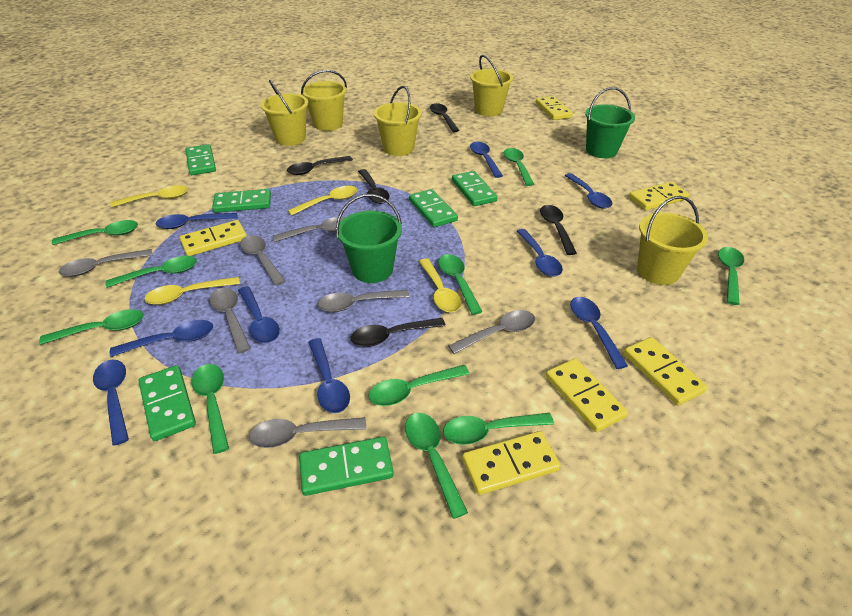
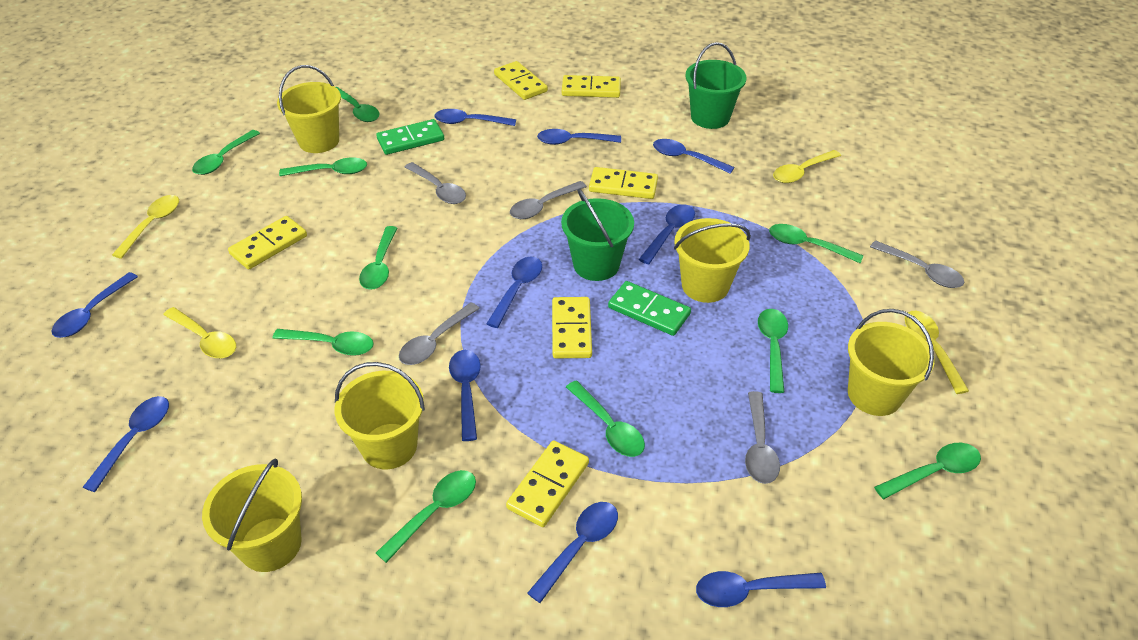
black spoon: [287,156,353,175] [351,318,446,347] [358,169,390,204] [430,103,460,132] [540,205,577,255] = 5 -> none = 0
blue spoon: [93,359,129,446] [110,320,213,357] [155,213,237,229] [238,286,280,343] [308,338,350,413] [470,142,503,178] [516,229,563,277] [565,173,612,209] [570,297,628,369] = 9 -> [51,272,138,338] [83,396,169,492] [435,109,516,126] [449,350,481,441] [486,257,542,328] [527,502,618,603] [537,129,621,145] [639,204,695,264] [653,139,734,174] [696,571,826,607] = 10
green domino: [139,365,196,441] [186,144,216,175] [212,189,271,213] [299,437,394,496] [409,189,458,227] [452,171,497,206] = 6 -> [376,119,444,155] [608,281,691,336] = 2
grey spoon: [59,249,153,277] [210,288,251,353] [240,235,285,286] [249,417,366,448] [273,217,346,242] [318,290,410,312] [448,310,535,354] = 7 -> [399,302,480,365] [405,162,466,204] [510,181,587,219] [745,391,780,484] [870,241,964,288] = 5

